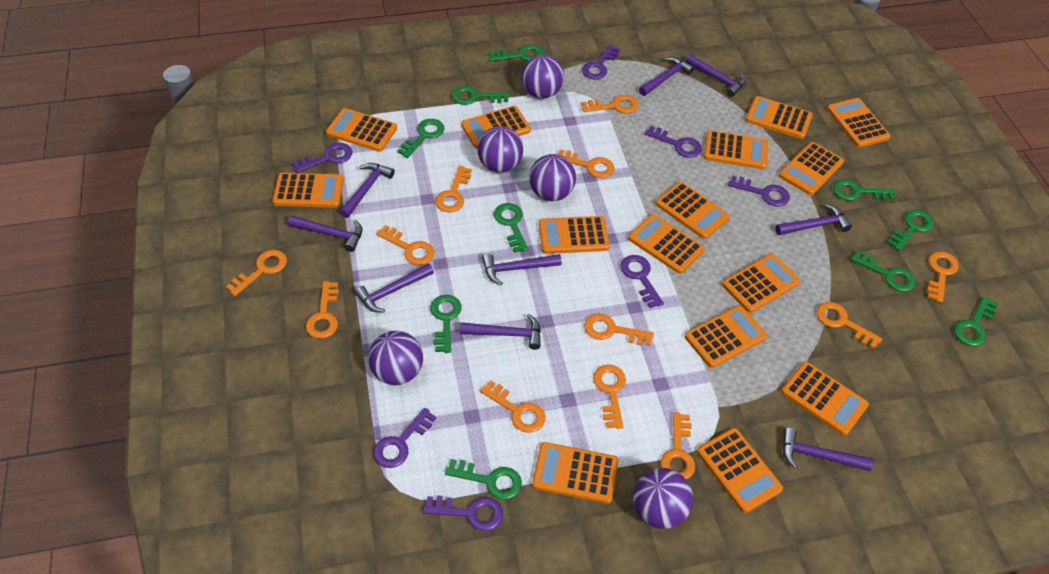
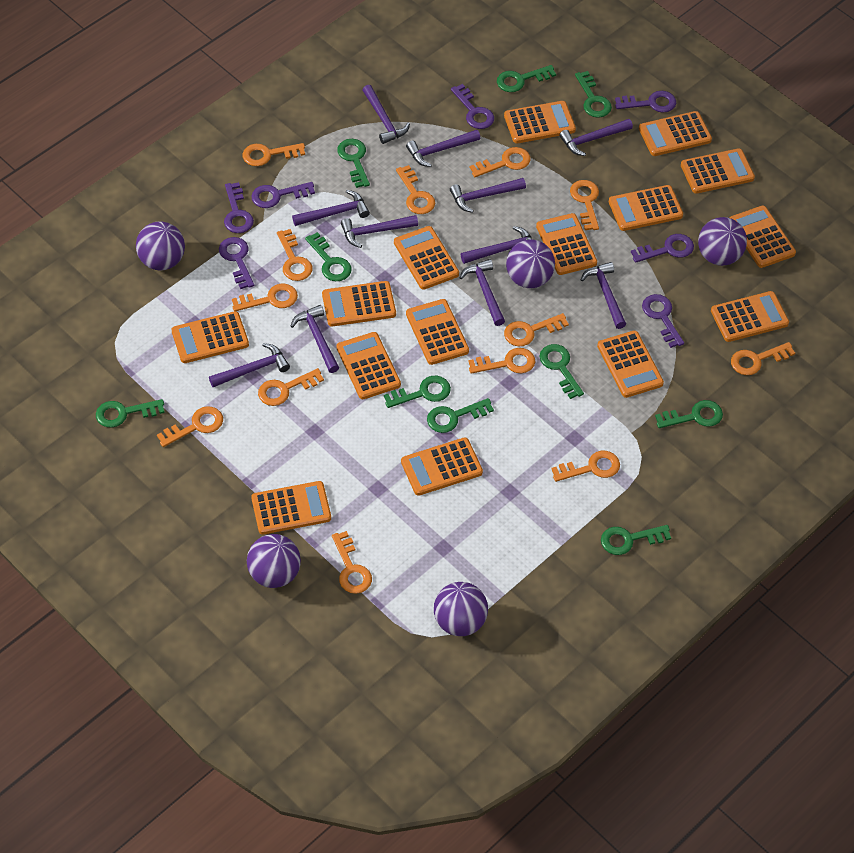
orange key: [226,250,287,296] [306,281,339,339] [376,225,435,265] [435,166,472,212] [480,380,545,433] [557,149,615,178] [582,95,639,113] [584,313,654,346] [593,365,626,429] [661,412,695,479] [816,302,882,349] [927,251,959,303] = 12 -> [157,406,223,447] [232,284,298,311] [242,143,305,166] [258,368,324,406] [277,229,312,281] [332,531,372,594] [396,165,435,214] [468,348,535,374] [470,147,530,177] [504,313,569,346] [551,451,620,482] [570,180,599,230] [731,342,795,375] = 13
purple hammer: [288,215,362,252] [340,163,395,218] [355,263,434,313] [459,314,541,350] [482,254,562,285] [639,57,695,96] [686,54,746,97] [775,204,852,235] [783,427,873,471] = 9 -> [209,343,290,387] [291,305,339,373] [292,190,370,226] [341,215,418,248] [362,85,410,144] [406,130,480,167] [450,178,526,213] [460,259,505,326] [461,226,532,264] [559,119,633,156] [581,262,626,329] = 11

